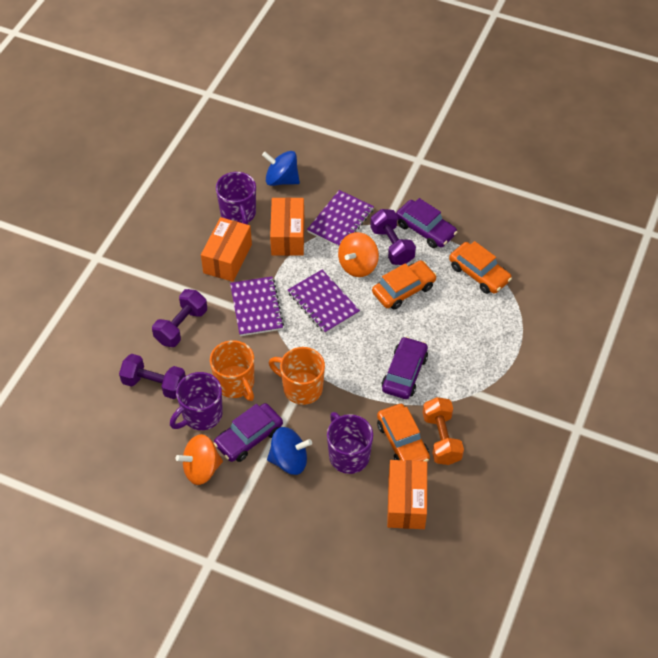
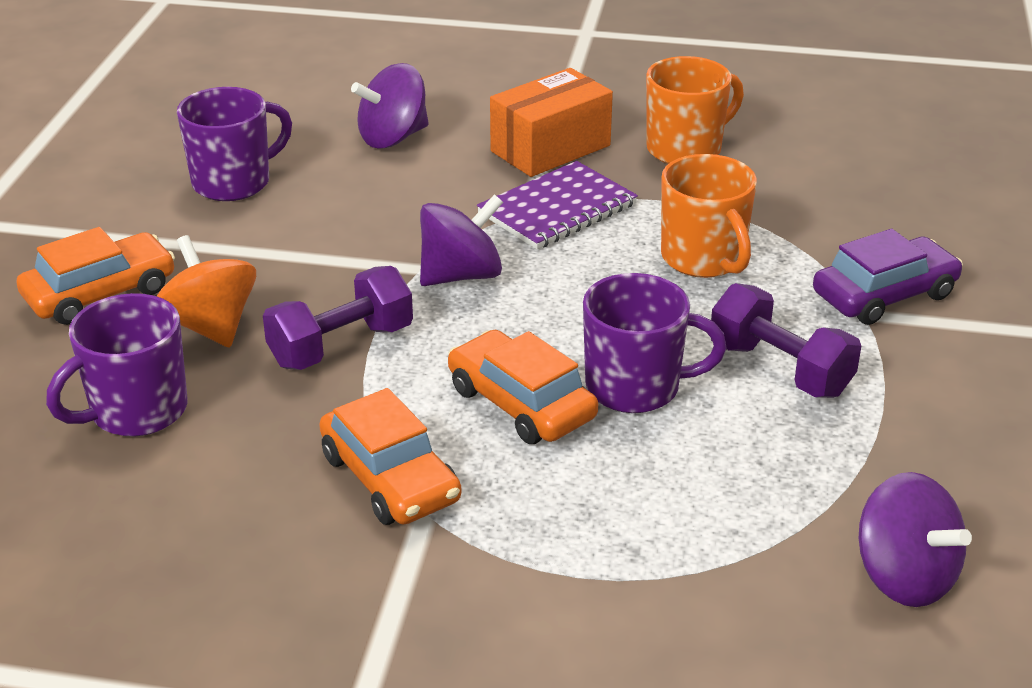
blue spinning top: [262,151,300,186] [267,427,312,475] = 2 -> none = 0
orange box: [201,217,252,282] [270,198,304,256] [387,460,427,529] = 3 -> [490,68,613,177] = 1
orange dumbbell: [423,397,464,465] = 1 -> none = 0
orange spinning top: [175,434,223,485] [338,232,379,277] = 2 -> [157,235,256,347] = 1
purple car: [214,403,283,462] [382,337,428,399] [396,198,457,248] = 3 -> [813,229,963,325] = 1
purple dumbbell: [119,354,186,399] [152,289,207,347] [370,209,416,265] = 3 -> [263,266,413,370] [711,283,861,398] = 2
purple notebook: [230,276,284,336] [288,270,360,334] [307,190,374,247] = 3 -> [477,161,638,250] = 1
purple spinning top: none = 0 -> [351,63,429,148] [420,194,503,286] [859,472,972,607] = 3

